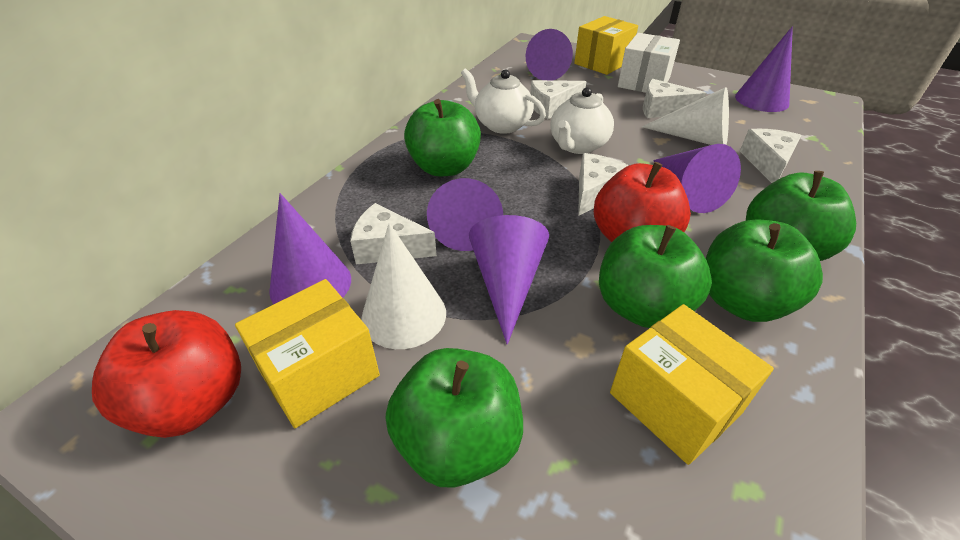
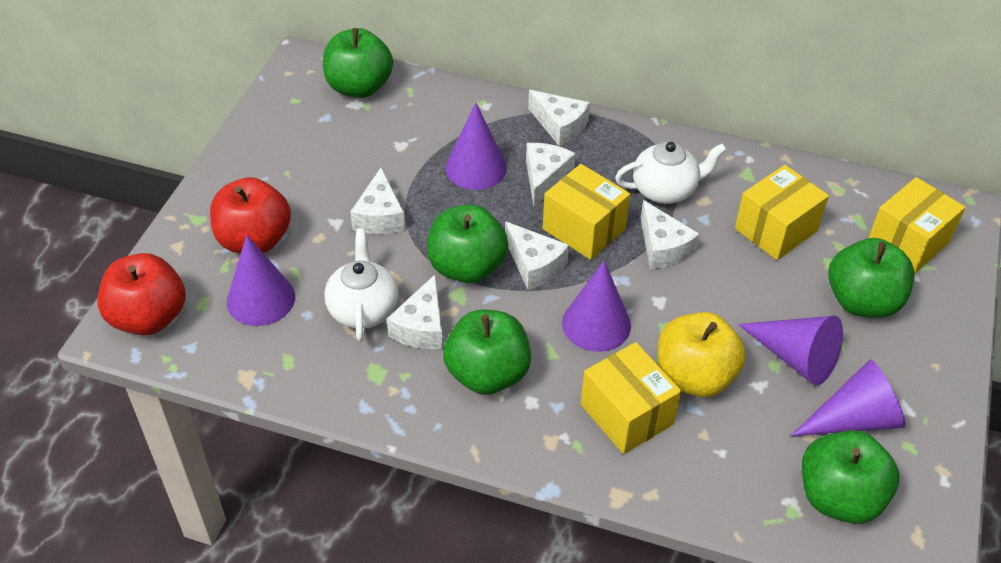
purple cone: [269,193,351,304] [427,178,503,251] [469,215,549,345] [526,29,573,80] [653,144,741,213] [735,26,793,112] = 6 -> [227,235,295,326] [445,103,507,190] [562,261,631,352] [738,316,843,385] [791,359,906,436] = 5
white box: [618,33,680,93] = 1 -> none = 0
white cheese: [350,203,437,264] [530,80,586,119] [578,153,629,216] [643,79,706,118] [740,129,802,183] = 5 -> [350,168,405,234] [387,275,443,349] [505,221,569,290] [526,143,576,207] [528,90,590,146] [641,200,700,269] = 6
white cone: [361,223,446,349] [642,87,729,145] = 2 -> none = 0
yellow apple: none = 0 -> [658,312,746,397] = 1
yellow box: [235,279,380,428] [574,16,638,75] [610,304,774,465] = 3 -> [543,164,630,260] [581,342,681,454] [735,165,829,260] [869,177,965,273] = 4

